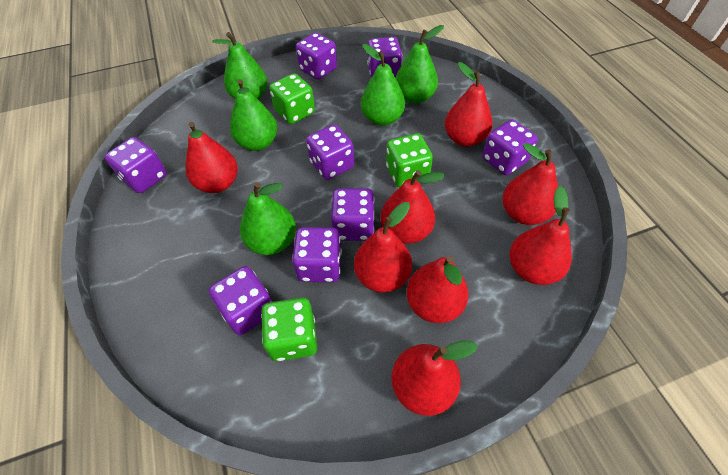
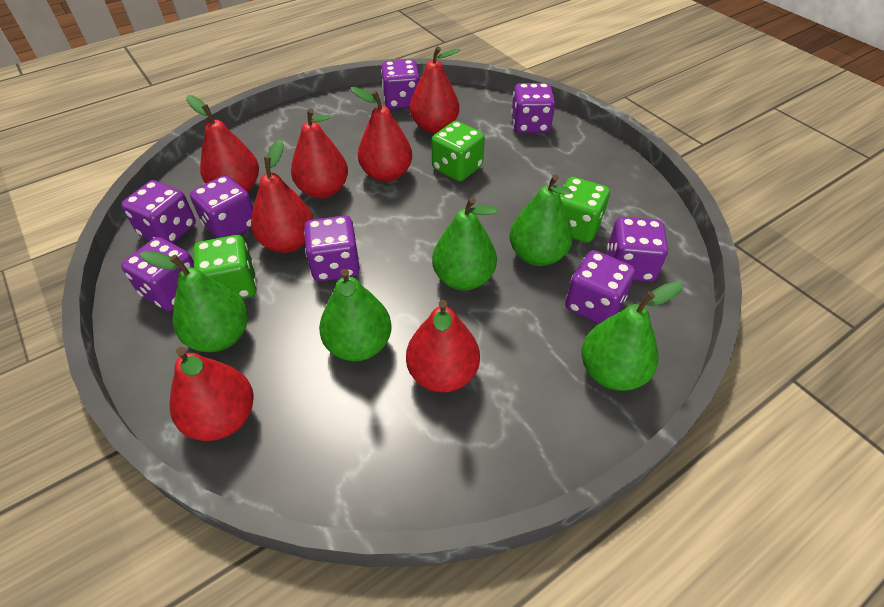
red pear: [185,122,238,193] [354,202,412,293] [381,170,445,244] [391,340,478,416] [407,256,469,323] [445,62,492,147] [503,143,558,225] [509,186,572,285] = 8 -> [170,347,254,441] [186,95,259,192] [251,140,313,253] [291,108,348,198] [351,87,412,182] [406,300,480,392] [410,46,460,133] = 7

